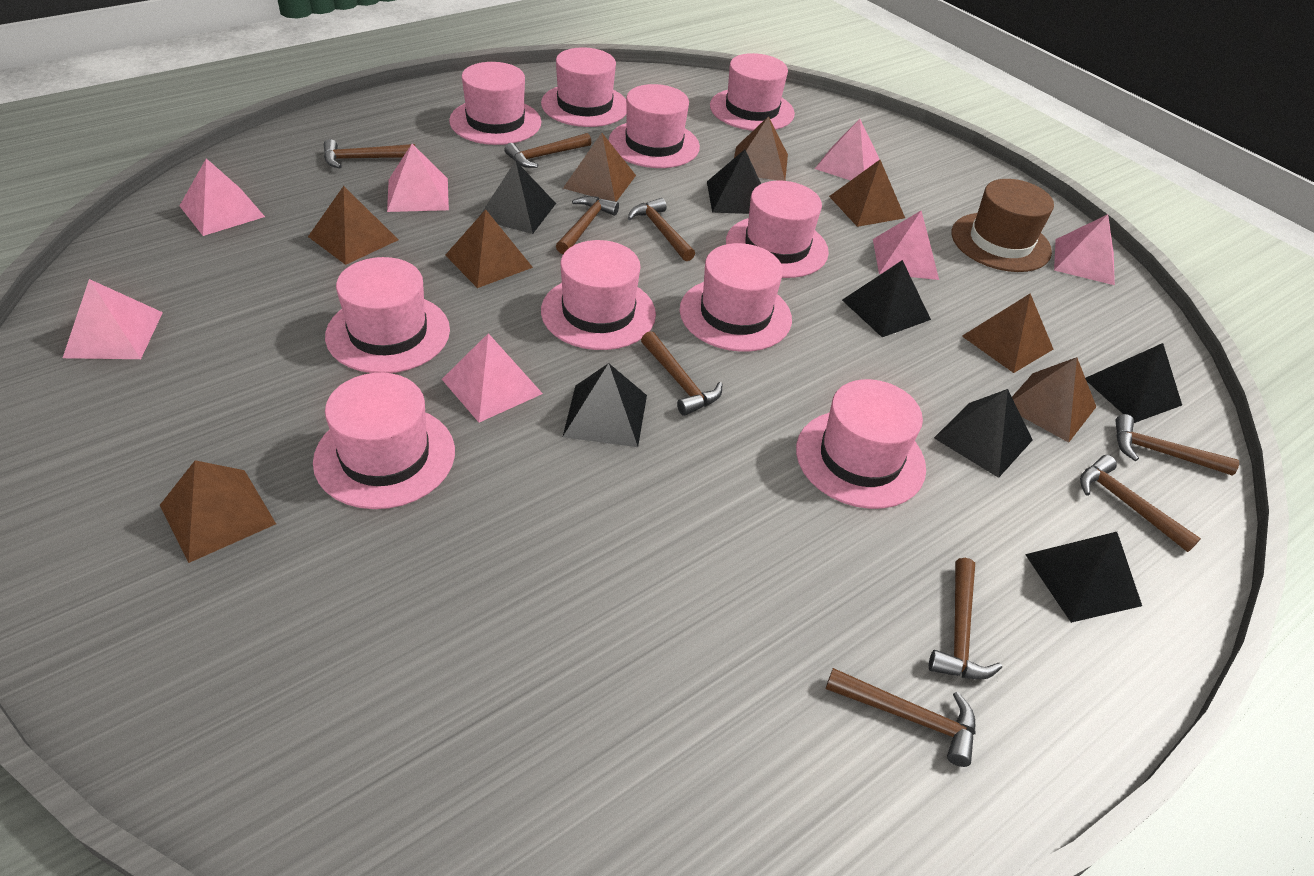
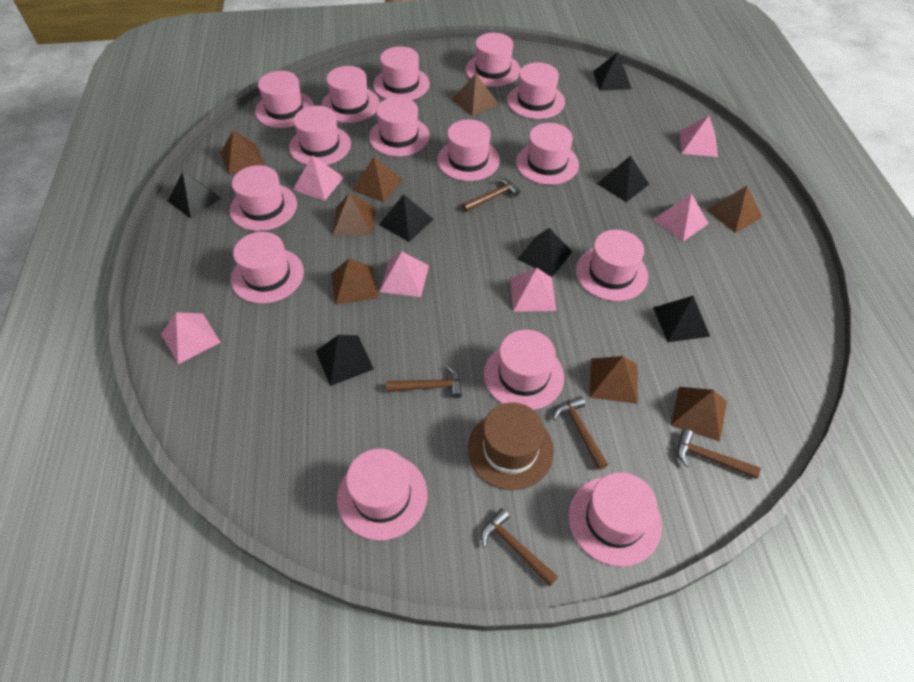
brown hammer: [324,139,415,168] [504,133,591,168] [556,196,619,254] [628,198,695,261] [641,331,723,416] [826,668,975,767] [929,558,1002,679] [1080,455,1201,552] [1115,414,1239,476] = 9 -> [386,365,462,398] [462,178,520,212] [481,508,558,586] [553,396,608,470] [678,429,761,479] = 5
pink hat: [313,373,455,509] [325,257,450,373] [449,62,542,145] [541,47,626,127] [541,240,656,350] [608,84,700,168] [680,243,792,352] [710,53,795,131] [726,181,829,278] [796,379,926,509] = 10 -> [230,165,297,231] [231,232,304,304] [255,71,314,128] [289,106,351,165] [321,66,379,123] [337,448,428,541] [369,97,430,157] [373,46,430,100] [437,119,500,181] [465,33,521,87] [484,330,564,410] [507,63,565,119] [516,123,579,185] [569,472,662,567] [576,230,648,301] = 15
pink pyramid: [63,279,163,359] [180,158,265,236] [387,144,449,212] [442,333,543,422] [815,119,880,181] [873,211,939,280] [1054,214,1115,285] = 7 -> [161,312,221,364] [293,155,344,201] [379,252,429,297] [510,268,556,312] [653,193,709,241] [680,115,718,157] = 6

